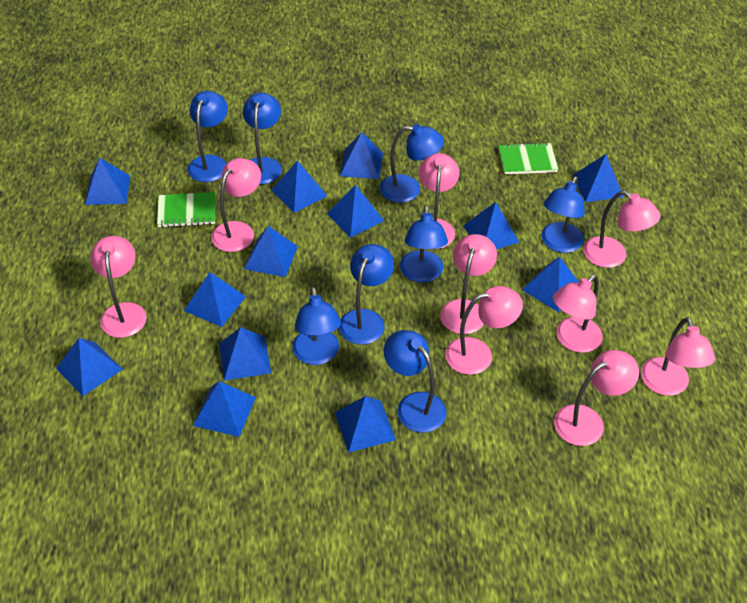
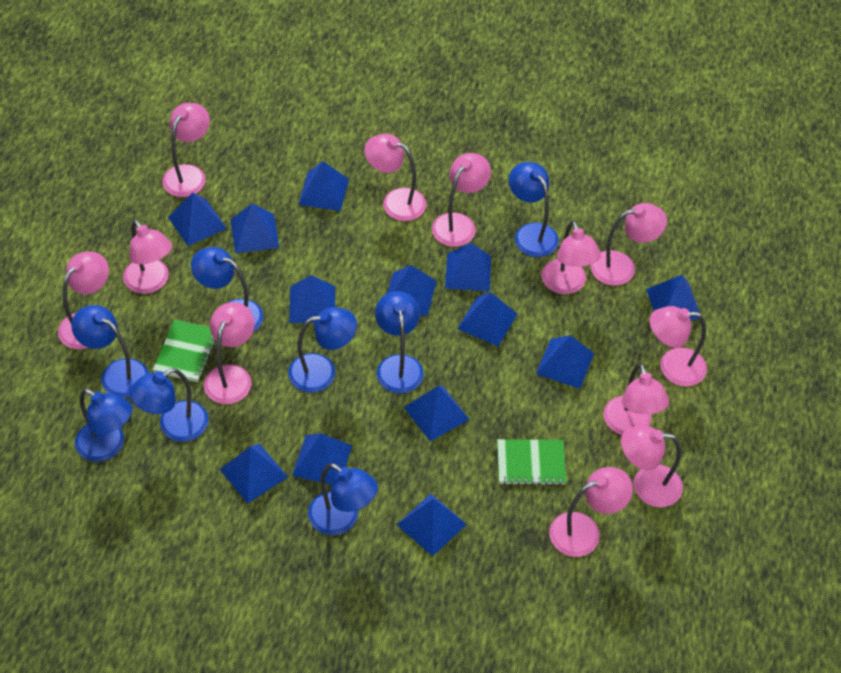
pink lamp: [90,236,147,338] [211,158,261,252] [419,153,459,249] [440,234,497,334] [445,286,523,375] [553,275,603,353] [554,350,639,446] [583,191,661,268] [641,317,715,396] = 9 -> [58,251,109,349] [123,219,172,294] [162,103,210,197] [204,302,255,404] [365,134,426,221] [432,153,491,247] [541,221,601,294] [549,467,633,557] [591,203,667,286] [603,363,669,435] [621,426,683,507] [650,306,707,386] = 12

